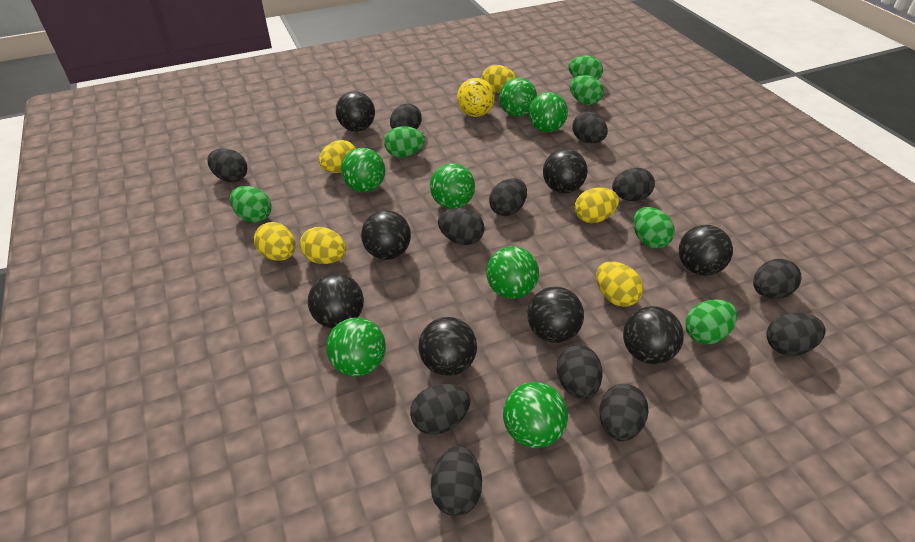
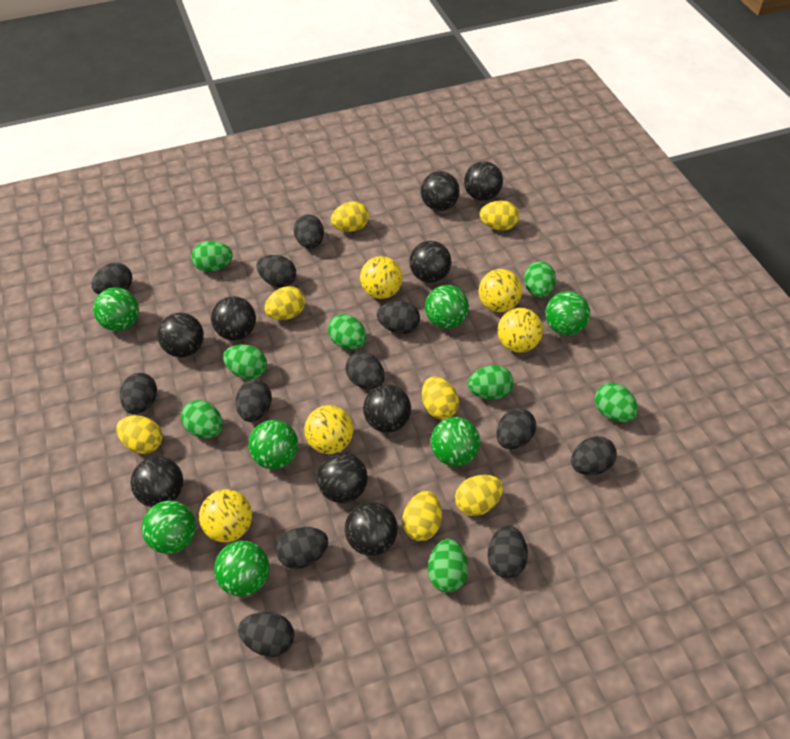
black ball: [308,274,364,328] [336,91,375,132] [361,210,411,260] [419,317,477,376] [527,287,584,343] [543,149,587,193] [623,306,684,364] [679,225,733,276] = 8 -> [131,456,183,507] [158,313,204,358] [211,296,256,340] [317,452,368,503] [345,502,398,556] [363,385,411,433] [409,241,451,283] [421,171,460,211] [464,161,503,201] = 9
green egg: [230,186,271,223] [384,126,425,158] [568,56,603,80] [570,75,604,105] [633,207,675,249] [685,299,737,344] = 6 -> [181,400,223,438] [191,241,233,272] [223,344,267,380] [328,314,367,350] [428,539,468,593] [468,365,514,400] [524,261,556,298] [595,383,638,422] = 8
yellow ball: [457,78,495,117] = 1 -> [199,489,252,542] [304,405,353,454] [360,256,403,299] [479,269,522,312] [498,308,543,353] = 5
yellow egg: [254,222,295,261] [300,227,346,264] [319,140,356,173] [482,65,516,93] [575,188,619,223] [596,261,643,307] = 6 -> [116,415,163,454] [265,286,305,320] [331,201,369,232] [402,491,442,541] [422,376,459,420] [455,475,503,516] [480,201,519,231] = 7

